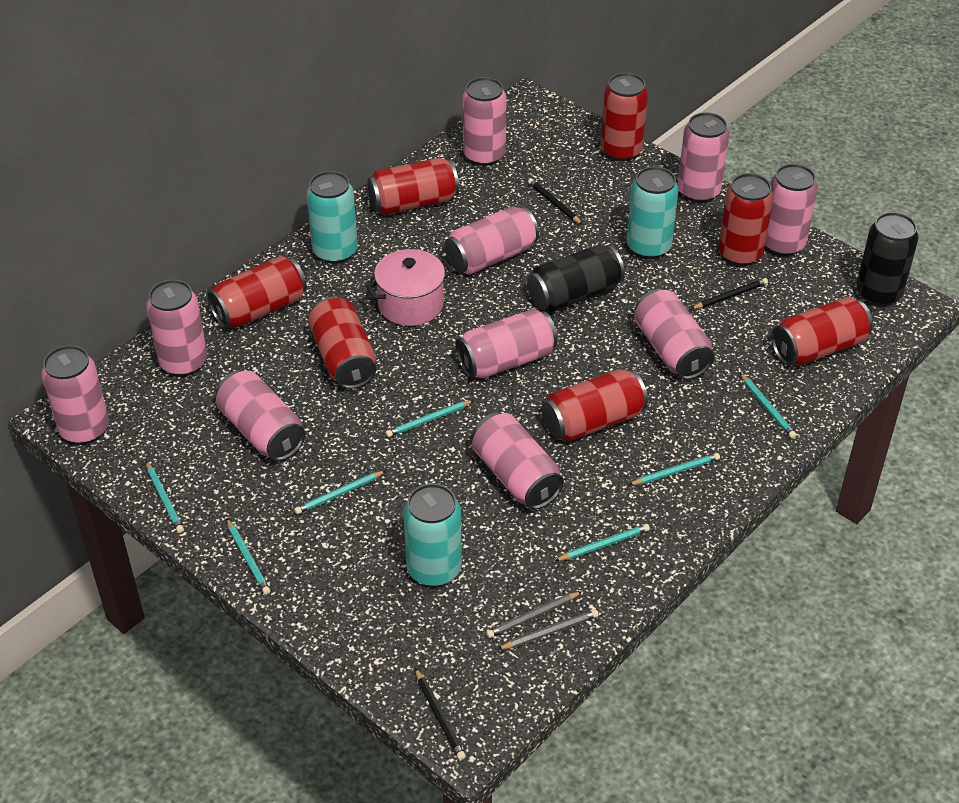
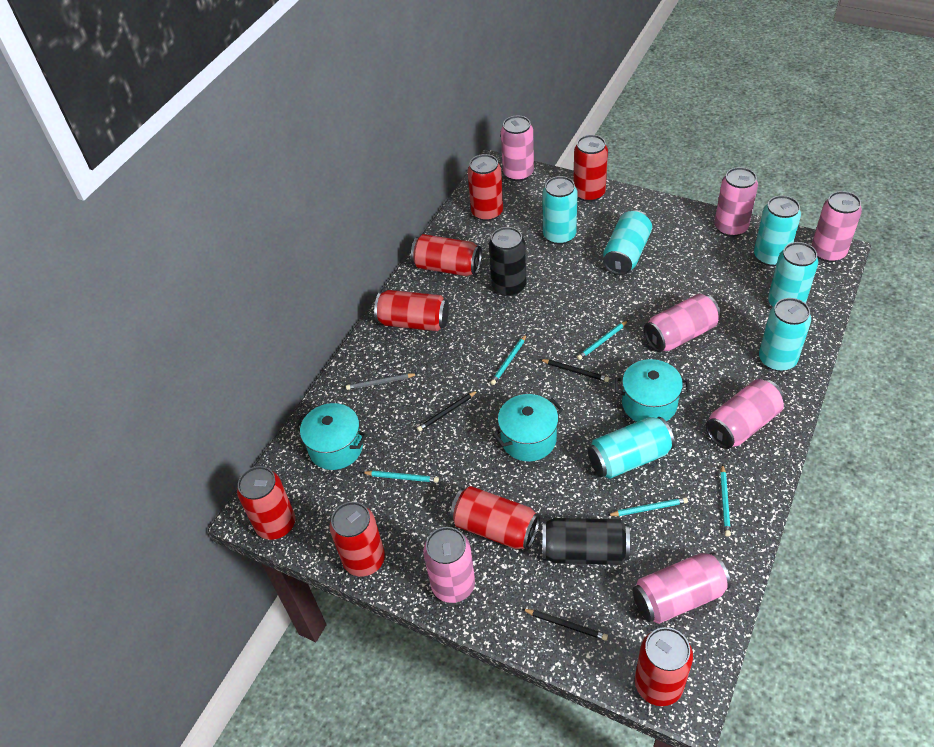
grey pencil: [486,591,582,638] [497,610,598,650] = 2 -> [346,373,417,390] = 1
pink can: [41,345,109,444] [146,280,207,376] [216,370,305,461] [445,206,539,275] [455,309,558,378] [462,77,507,166] [472,412,564,509] [634,289,714,380] [678,112,729,203] [765,164,818,256] = 10 -> [423,527,475,603] [501,115,534,181] [633,552,731,624] [644,294,721,352] [706,379,785,449] [714,167,758,237] [811,191,862,262] = 7
pink pot: [366,249,454,326] = 1 -> none = 0
red can: [207,256,307,329] [308,297,377,389] [367,158,459,215] [542,369,648,442] [600,73,648,161] [718,173,774,266] [771,297,873,366] = 7 -> [237,466,295,540] [329,502,385,577] [374,290,449,331] [411,234,482,276] [450,486,540,550] [467,154,503,221] [573,135,608,202] [635,627,693,706] = 8
turquoise can: [307,171,358,264] [403,484,462,587] [627,166,679,259] = 3 -> [542,176,577,245] [588,417,675,479] [603,210,652,275] [754,195,801,266] [759,298,811,371] [768,242,818,307] = 6
turquoise pencil: [146,461,184,533] [226,518,270,595] [294,471,385,514] [386,400,474,437] [555,524,650,561] [629,453,720,485] [740,373,796,439] = 7 -> [362,471,439,483] [490,334,527,385] [577,320,628,360] [607,497,688,516] [720,464,731,537] = 5
turquoise pot: none = 0 -> [295,403,367,470] [493,394,563,461] [615,359,690,422] = 3

